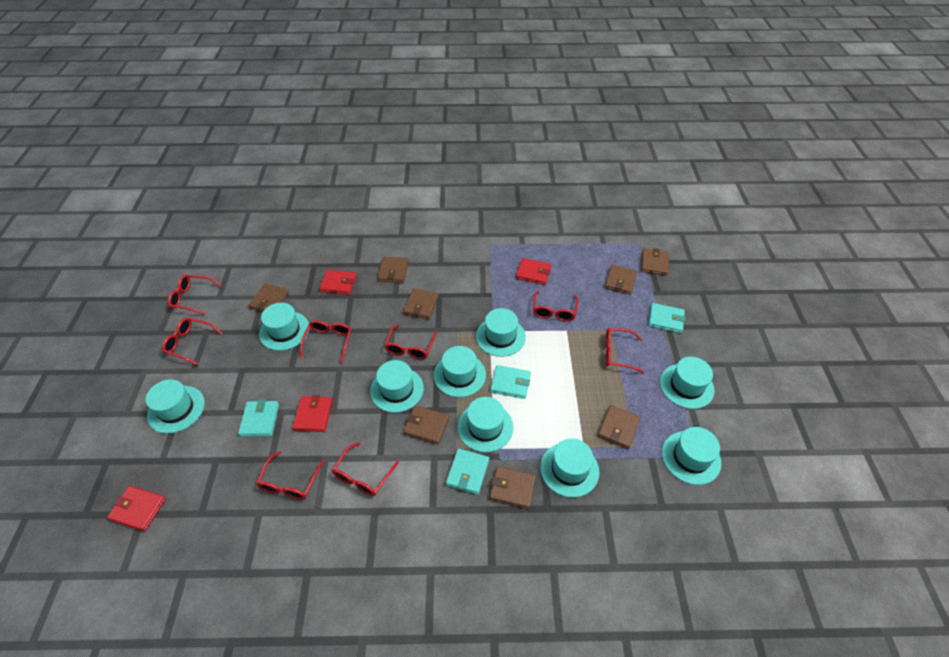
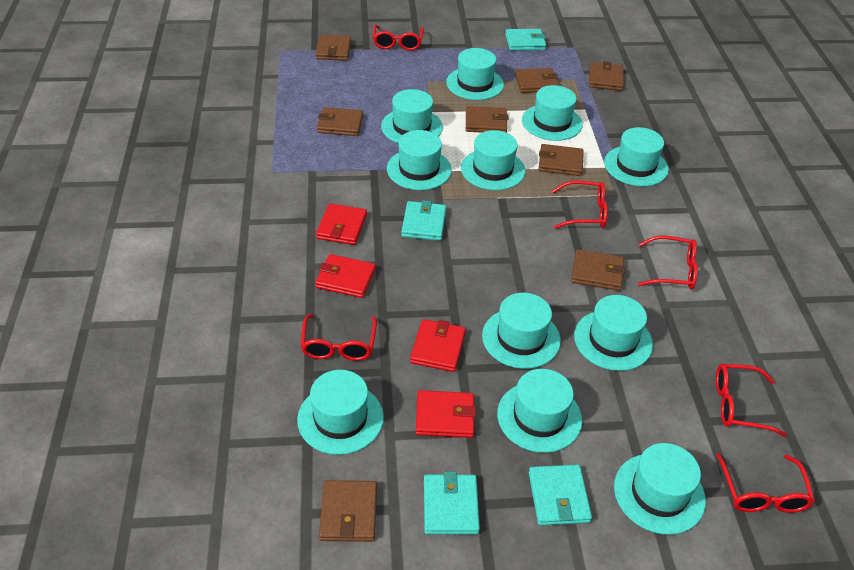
red glasses: [162,318,222,365] [168,275,221,315] [256,451,324,500] [300,320,351,363] [332,442,399,496] [385,325,437,360] [533,291,579,322] [605,328,644,373] = 8 -> [301,313,377,361] [373,24,424,51] [552,181,608,229] [638,235,698,290] [716,364,787,437] [716,453,815,513] = 6
turquoise hat: [145,379,205,434] [259,303,309,351] [370,360,424,413] [434,346,486,397] [457,397,513,452] [476,308,526,357] [540,438,600,498] [660,357,714,409] [662,427,721,485] = 9 -> [297,370,384,455] [381,89,443,144] [387,130,452,190] [446,48,504,100] [461,130,525,190] [482,293,561,369] [497,369,582,453] [522,85,583,141] [574,295,653,371] [604,127,669,186] [614,443,706,535] = 11

